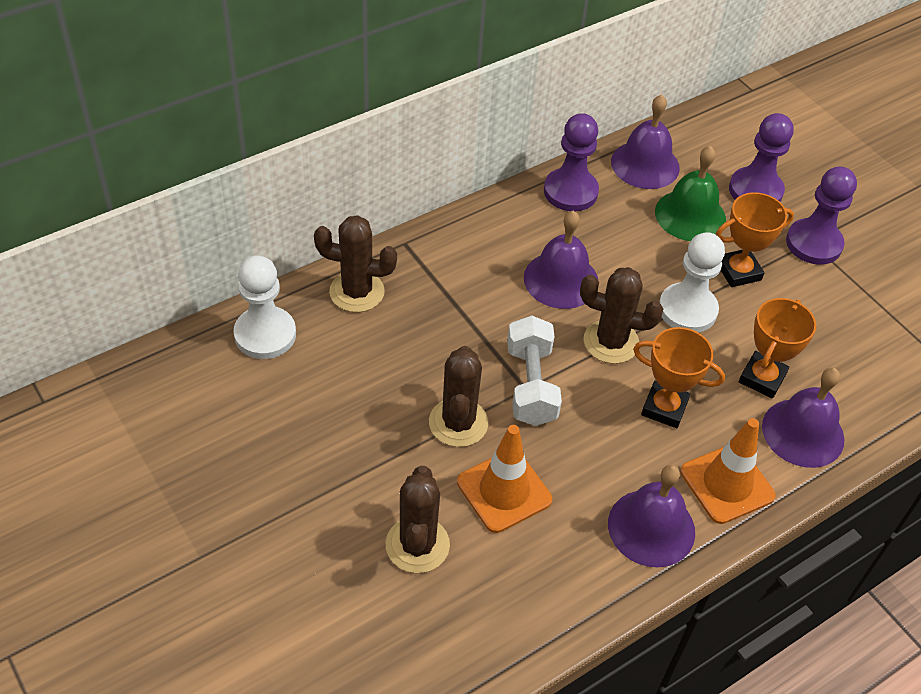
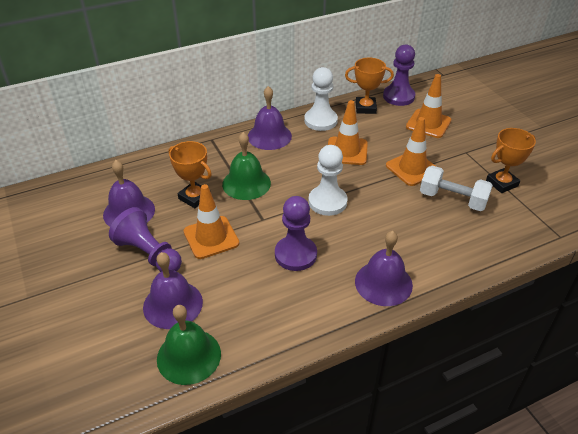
brown cactus: [314,215,397,312] [386,466,450,573] [429,346,488,447] [580,267,663,364] = 4 -> none = 0
green bell: [655,146,726,241] = 1 -> [157,305,221,385] [222,132,271,200] = 2
orange traffic cone: [457,425,552,533] [680,418,776,524] = 2 -> [184,184,239,259] [328,100,368,165] [386,117,437,186] [406,74,451,138] = 4

